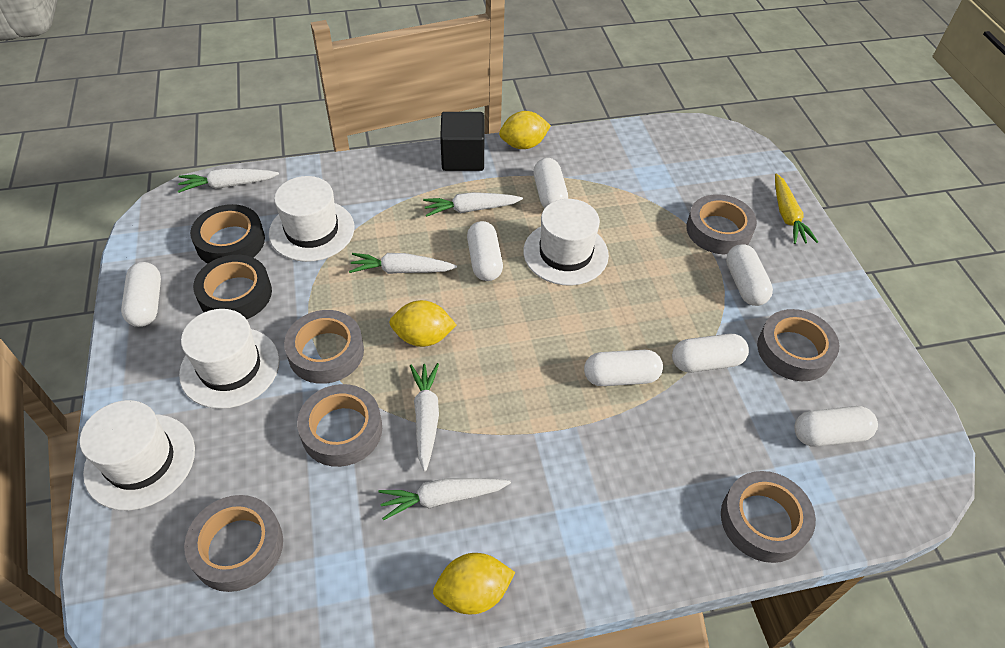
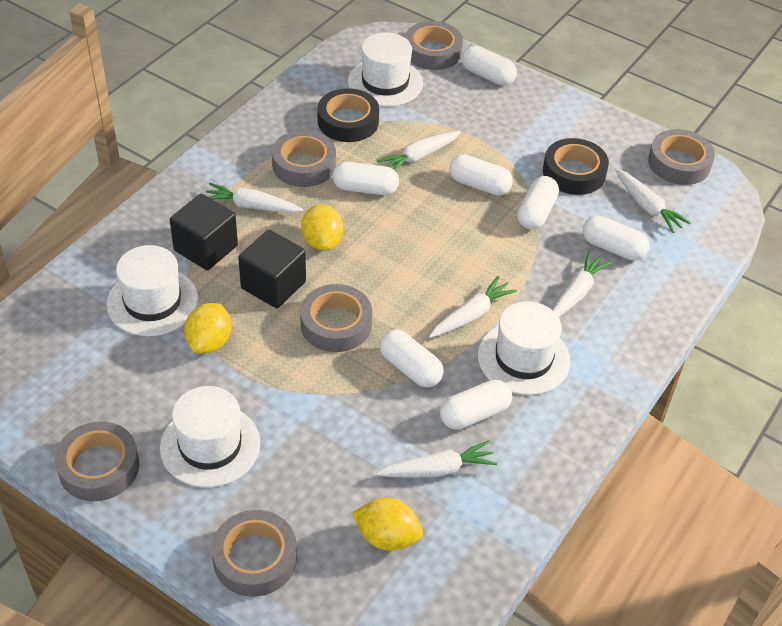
black cube: [440,112,484,171] = 1 -> [170,194,238,270] [238,230,306,308] = 2
white carrot: [178,168,279,193] [349,253,457,274] [378,478,511,521] [410,363,439,472] [423,192,523,217] = 5 -> [206,183,304,213] [376,440,497,478] [377,131,461,171] [429,276,517,338] [552,251,612,318] [615,169,691,233] = 6
yellow carrot: [775,174,818,244] = 1 -> none = 0

